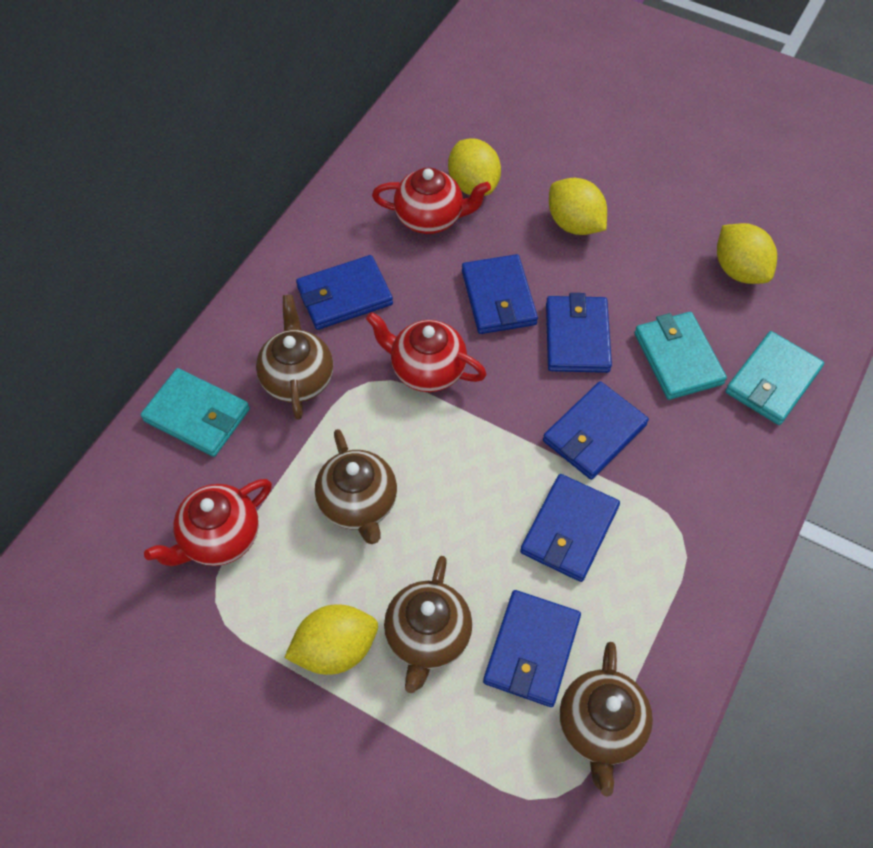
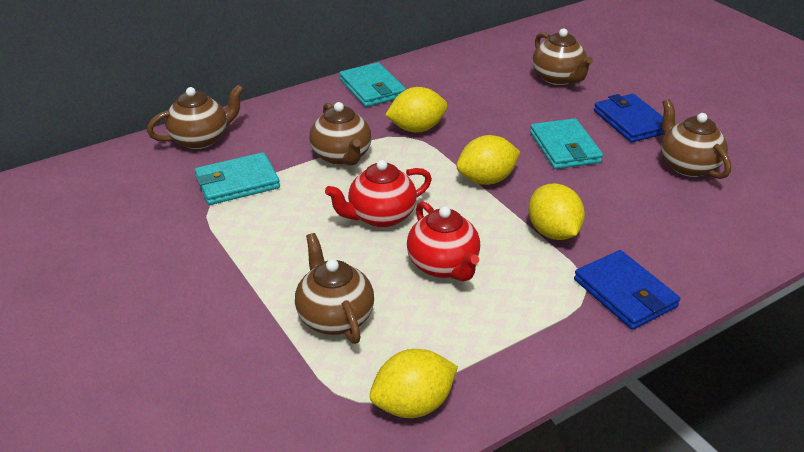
blue wallet: [296,255,393,330] [462,254,538,334] [483,590,581,707] [520,474,620,582] [543,381,649,480] [546,293,612,373] = 6 -> [574,250,680,330] [594,94,664,143] = 2
brown teapot: [256,295,333,420] [315,429,397,544] [384,556,472,693] [559,642,653,797] = 4 -> [147,84,244,149] [295,233,374,344] [309,102,371,166] [533,28,593,85] [661,99,731,179] = 5
red teapot: [144,479,272,566] [366,312,487,392] [372,168,491,234] = 3 -> [325,160,432,228] [407,201,480,282] = 2

